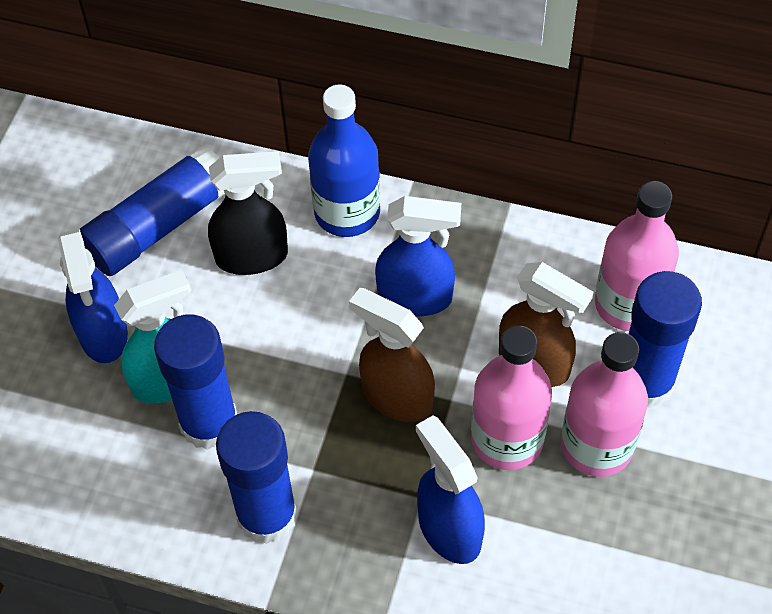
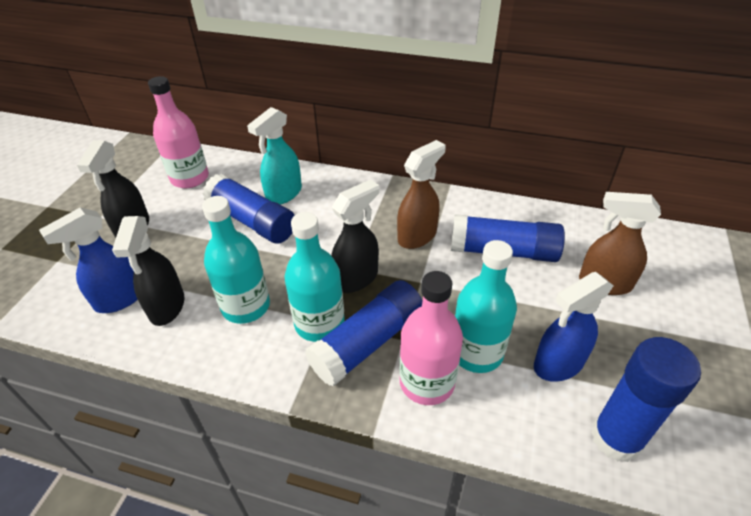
black spray bottle: [208,151,288,275] = 1 -> [77,140,149,238] [112,216,184,326] [331,179,379,293] = 3
blue bottle: [308,84,380,237] = 1 -> none = 0
blue spray bottle: [58,228,128,363] [375,196,461,316] [416,416,485,564] = 3 -> [39,208,138,313] [534,272,613,382] = 2
pink bottle: [471,326,552,470] [561,332,648,477] [595,181,679,331] = 3 -> [148,76,209,188] [399,271,463,405] = 2
turquoise bottle: none = 0 -> [202,196,270,324] [284,212,345,342] [455,240,517,373] = 3

